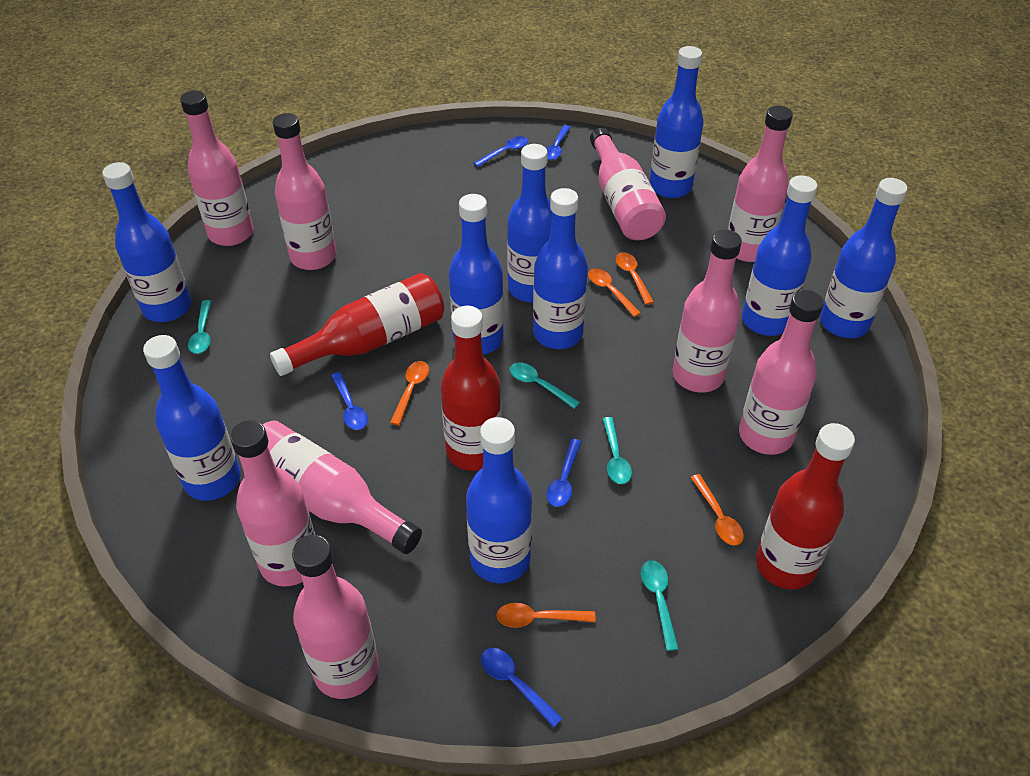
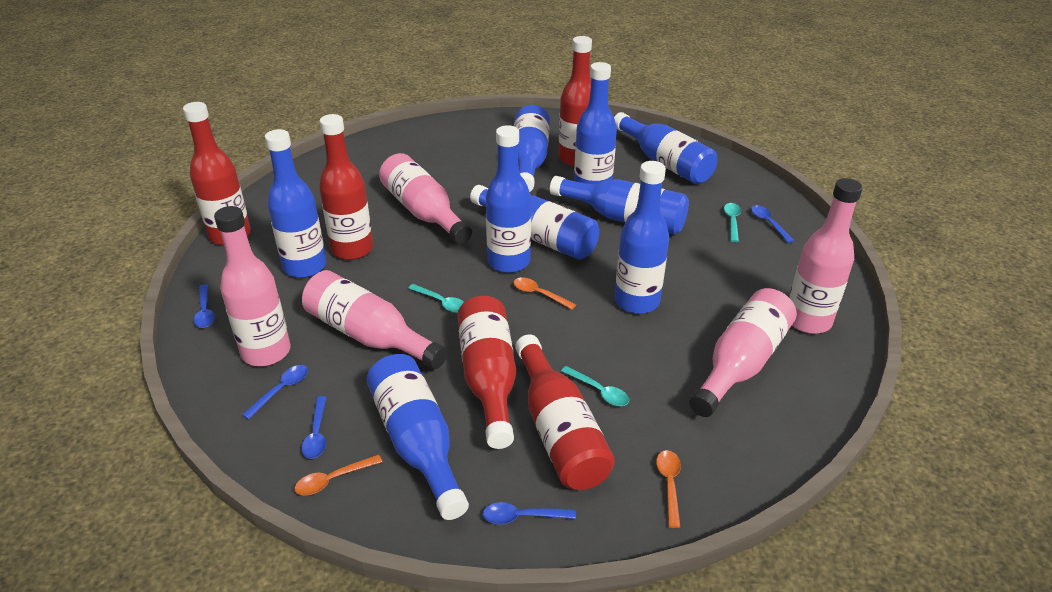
orange spoon: [390,361,429,425] [496,603,596,628] [588,268,641,317] [616,252,654,305] [690,474,744,545] = 5 -> [295,455,382,495] [513,278,576,310] [656,450,681,528] = 3
pink bottle: [180,91,254,246] [230,420,315,587] [262,420,422,554] [273,113,336,270] [292,535,379,699] [590,128,666,240] [673,230,742,393] [728,106,793,262] [739,290,824,455] = 9 -> [214,206,291,366] [302,270,447,369] [379,153,472,244] [689,288,797,417] [789,178,863,334] = 5
red bottle: [270,273,444,376] [441,306,501,471] [756,423,855,589] = 3 -> [183,102,251,246] [319,114,373,260] [457,296,516,449] [515,334,615,490] [559,36,592,166] = 5
turquoise spoon: [188,300,211,354] [510,363,580,409] [603,417,632,484] [641,560,679,651] = 4 -> [408,284,464,313] [561,366,629,406] [724,203,741,242] = 3

